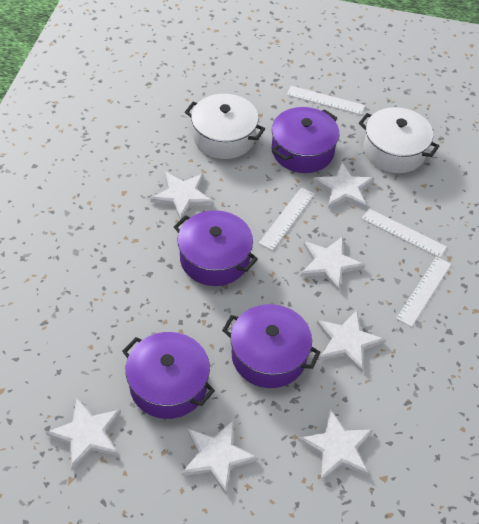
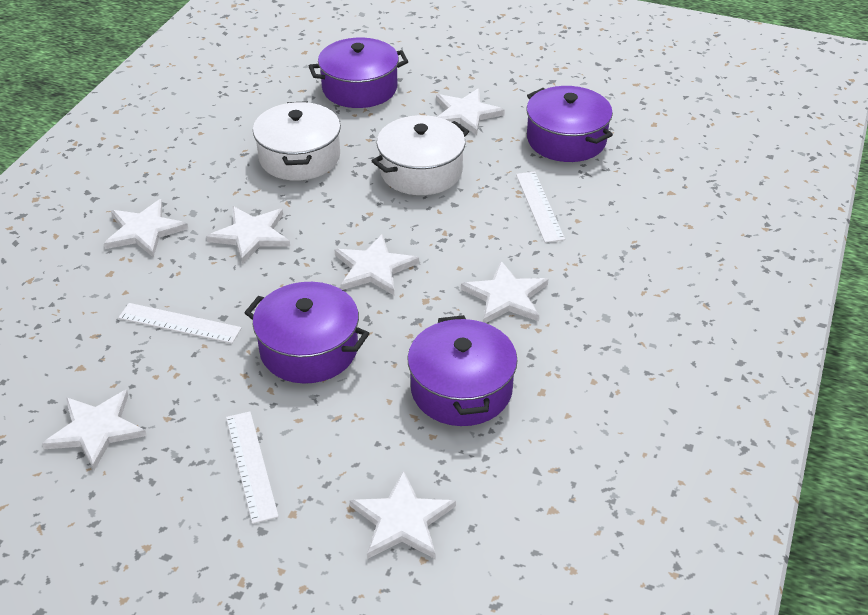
white ruler: [259,187,315,251] [287,86,365,115] [362,209,447,258] [396,257,451,327] = 4 -> [118,303,242,344] [226,411,279,524] [516,172,565,243] = 3

